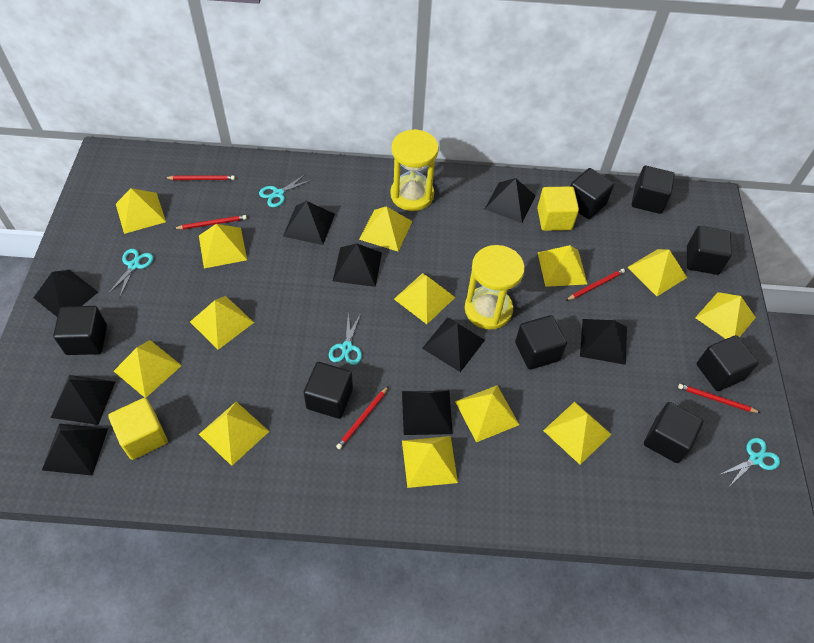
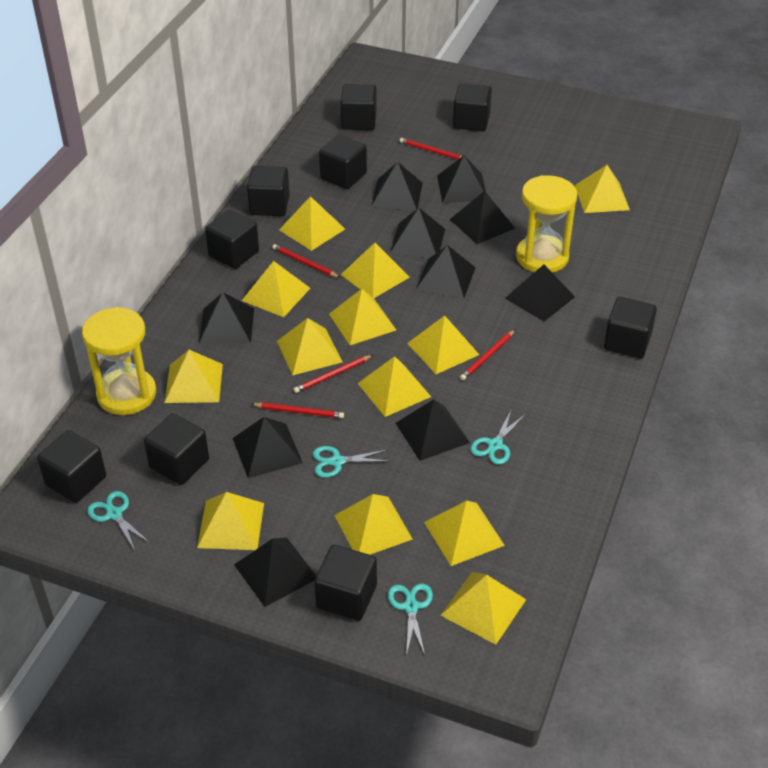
black cube: [53,306,107,355] [304,362,353,419] [515,315,567,370] [570,168,614,219] [632,166,674,214] [644,402,703,463] [687,226,732,275] [697,335,759,391] = 8 -> [37,430,106,503] [144,413,209,485] [205,210,259,269] [247,166,290,216] [314,545,377,621] [319,135,367,189] [341,84,377,130] [453,83,492,131] [604,297,657,359] = 9
black pyramid: [33,270,98,317] [42,424,108,476] [51,375,115,425] [283,201,335,245] [333,243,382,287] [402,390,453,435] [422,318,485,372] [485,178,536,223] [580,319,627,365] = 9 -> [199,292,254,344] [233,417,303,478] [234,537,316,607] [371,162,423,210] [390,208,445,258] [396,399,470,461] [416,245,476,299] [437,155,486,203] [450,191,515,244] [505,264,575,321] = 10
yellow cube: [108,398,168,460] [537,186,579,231] = 2 -> none = 0

